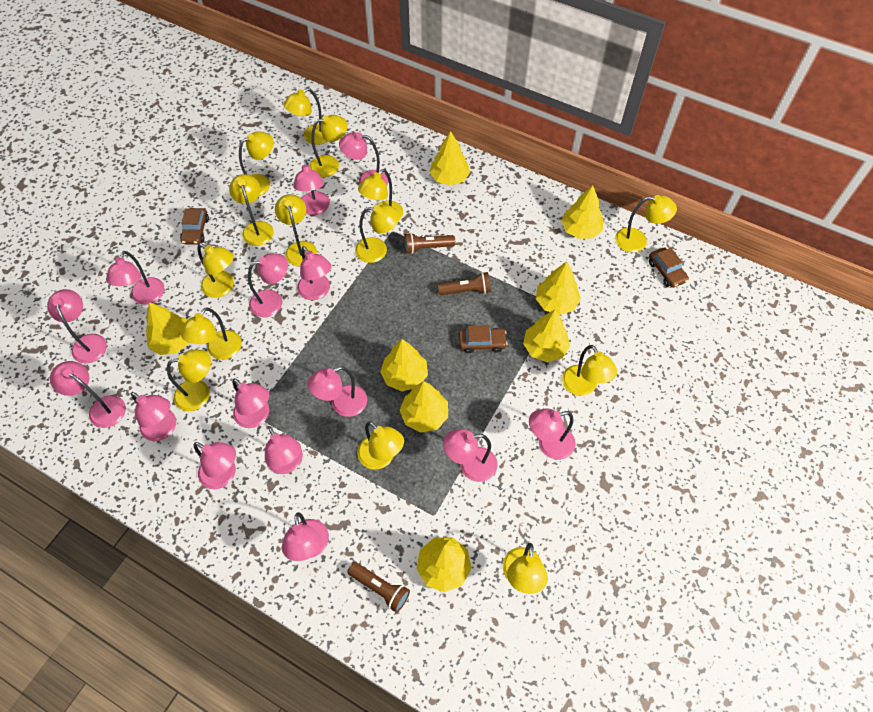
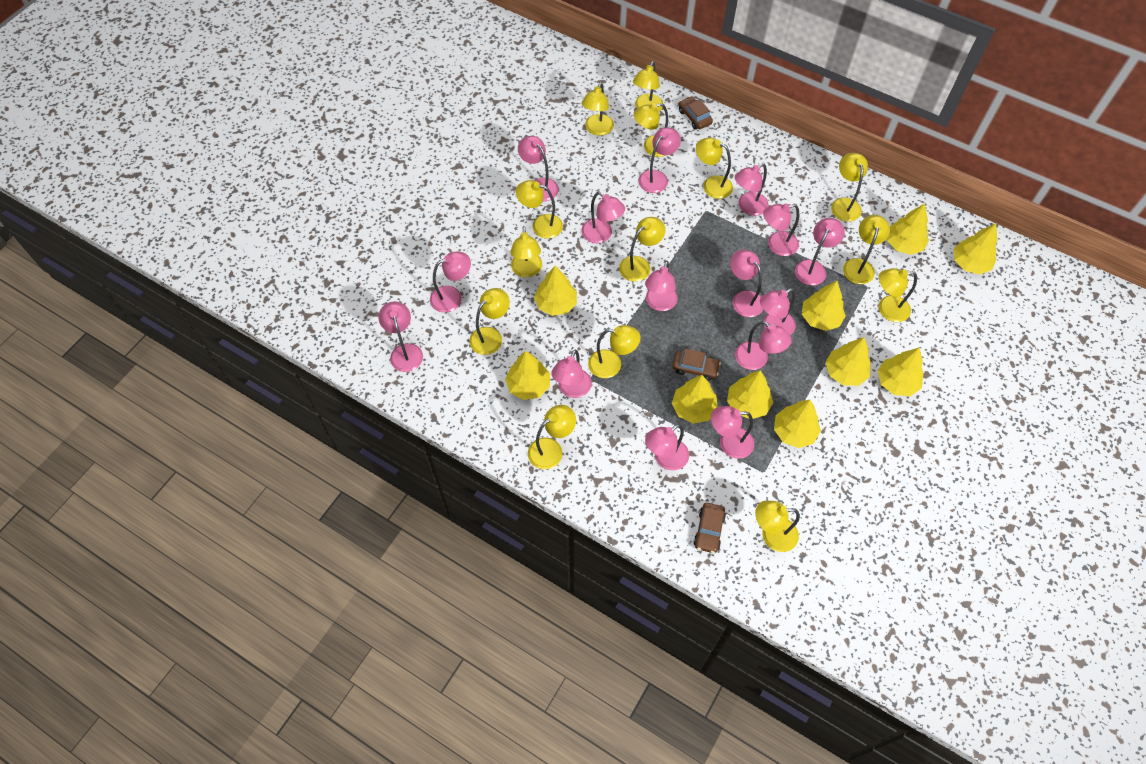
brown flashlight: [347,562,410,613] [404,233,455,254] [438,272,491,295] = 3 -> none = 0
yellow tree: [146,302,189,355] [380,339,428,391] [400,381,448,433] [417,537,472,592] [429,131,470,186] [523,309,570,362] [536,261,581,315] [561,185,603,239] = 8 -> [505,351,550,400] [534,266,577,316] [672,375,718,424] [727,370,773,419] [774,400,821,448] [802,281,846,331] [825,337,871,386] [878,348,923,396] [887,204,929,255] [954,224,998,275] = 10

